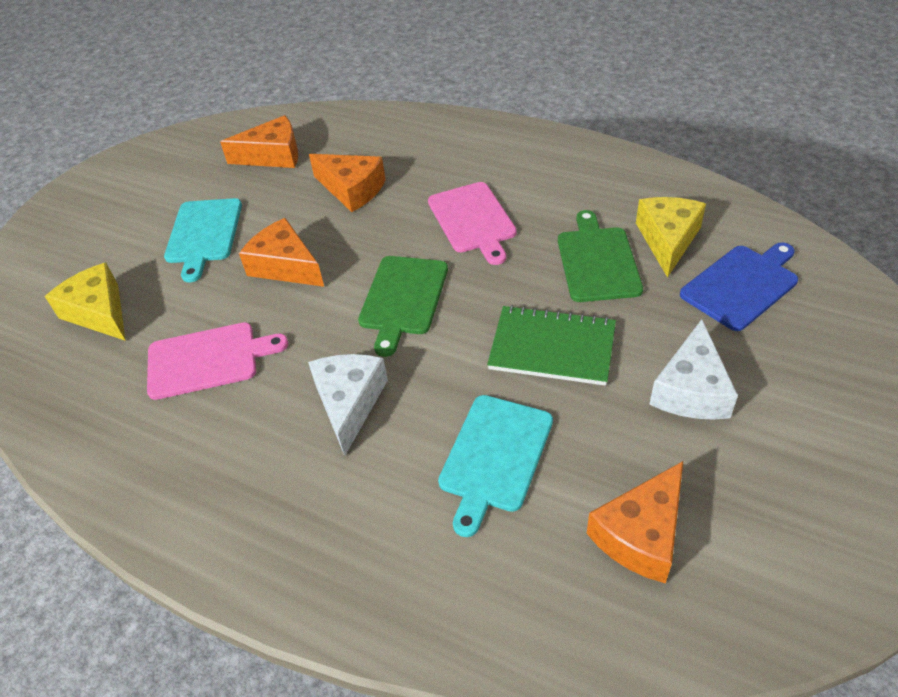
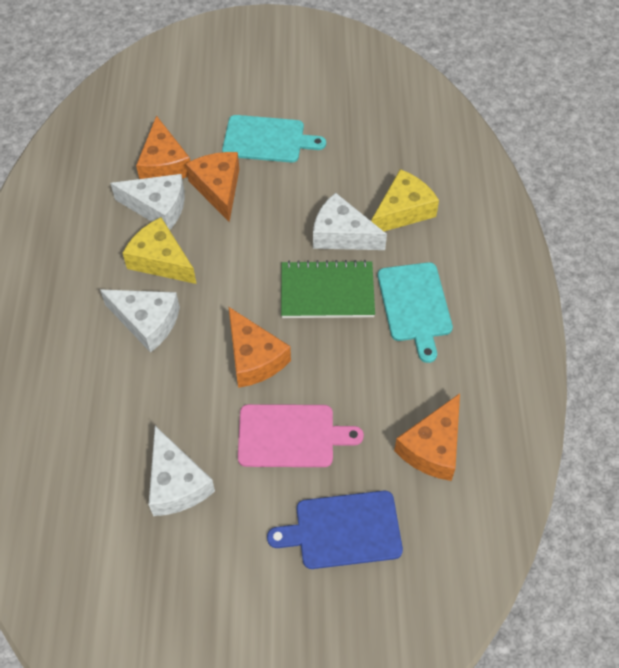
green cutting board: [358,256,448,357] [558,210,643,302] = 2 -> none = 0
pink cutting board: [147,322,288,400] [428,182,517,265] = 2 -> [238,404,364,467] = 1
white cheese: [308,354,388,456] [649,319,738,420] = 2 -> [100,289,180,353] [110,174,185,230] [149,426,215,516] [313,193,387,250] = 4

